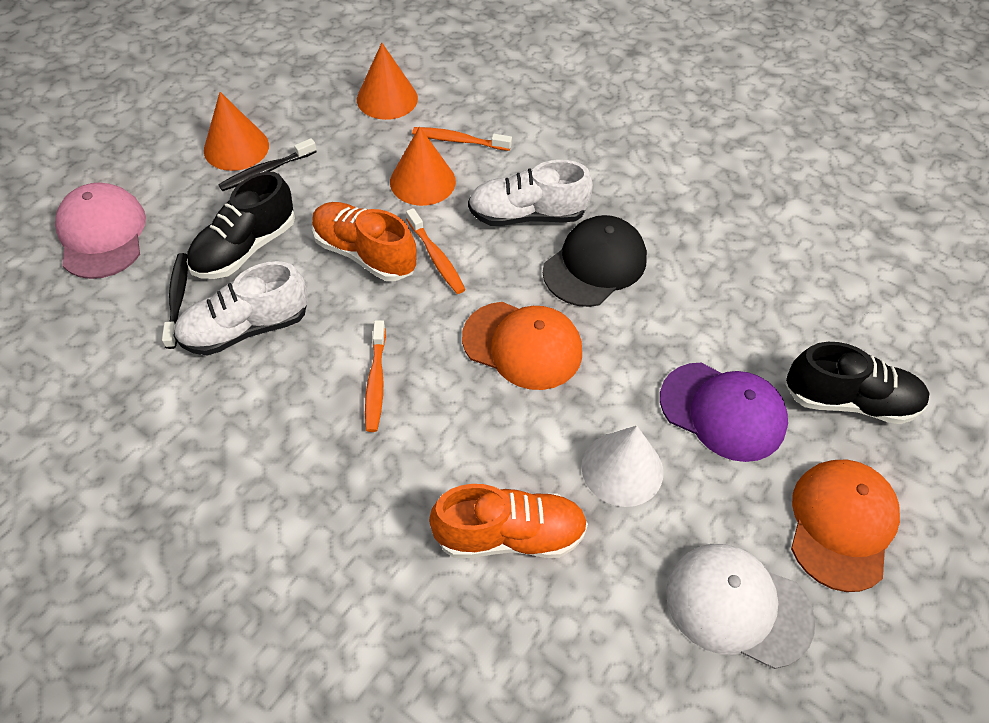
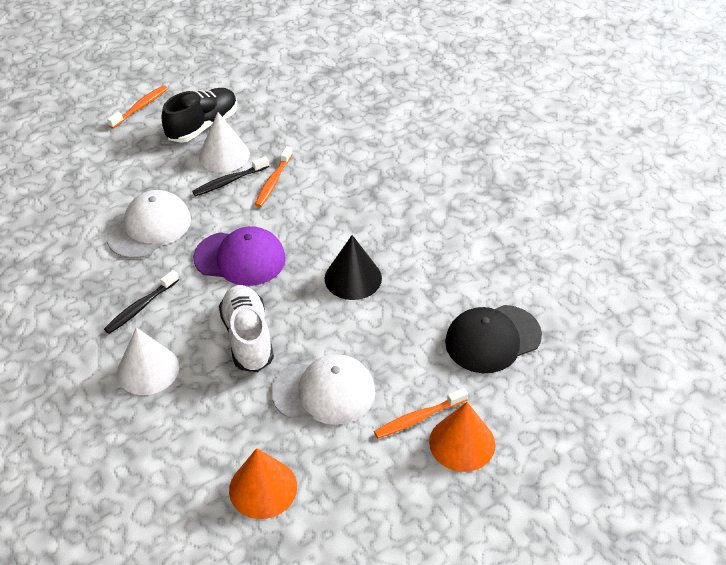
black cone: none = 0 -> [324,235,382,300] = 1
black shoe: [187,172,295,279] [786,342,930,424] = 2 -> [162,88,237,142] = 1
orange cap: [462,302,582,390] [791,460,900,592] = 2 -> none = 0
orange cone: [204,92,269,171] [357,43,418,120] [390,126,456,206] = 3 -> [229,448,297,519] [429,402,495,472] = 2
orange shoe: [312,202,417,281] [429,484,588,558] = 2 -> none = 0
pink cap: [55,183,146,279] = 1 -> none = 0
white cap: [666,544,815,669] = 1 -> [106,190,191,258] [271,354,376,425] = 2
white cone: [581,426,663,507] = 1 -> [117,327,179,395] [199,112,250,172] = 2
white shoe: [173,261,308,355] [468,160,593,226] = 2 -> [219,285,274,372] = 1

